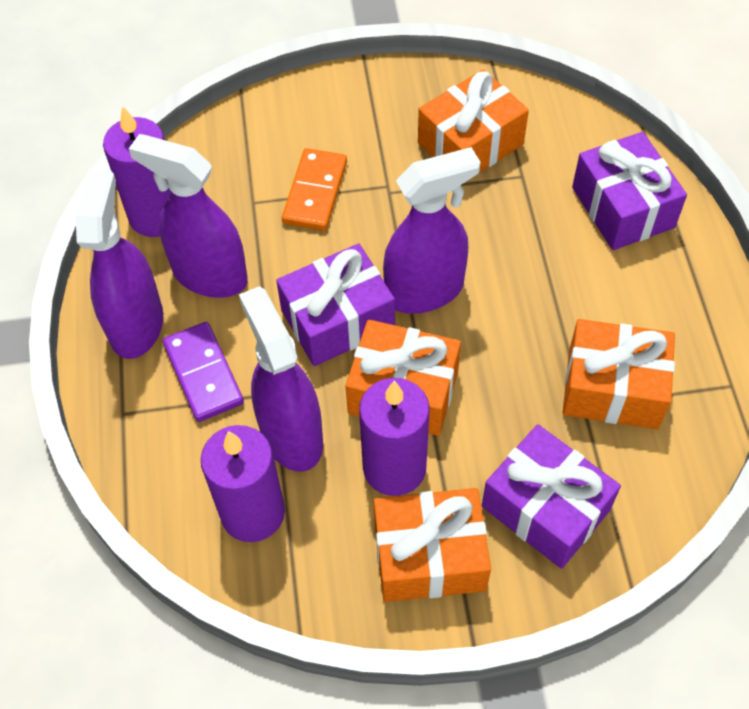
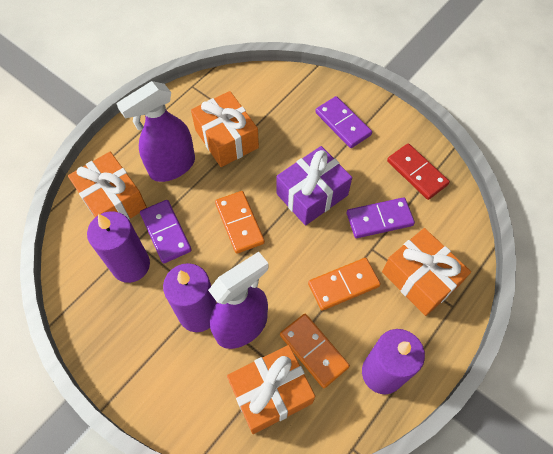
orange domino: [282,148,347,231] = 1 -> [215,191,265,254] [280,314,350,388] [308,258,381,311] = 3
purple domino: [163,322,244,422] = 1 -> [140,200,192,263] [315,96,372,148] [347,197,415,238] = 3
purple gift: [276,243,395,366] [482,424,621,569] [572,132,687,250] = 3 -> [277,146,352,226] = 1
purple spray bottle: [75,168,163,359] [129,134,248,298] [239,286,323,472] [383,147,480,314] = 4 -> [116,81,195,182] [208,252,268,349] = 2
red domino: none = 0 -> [387,143,450,200] = 1

